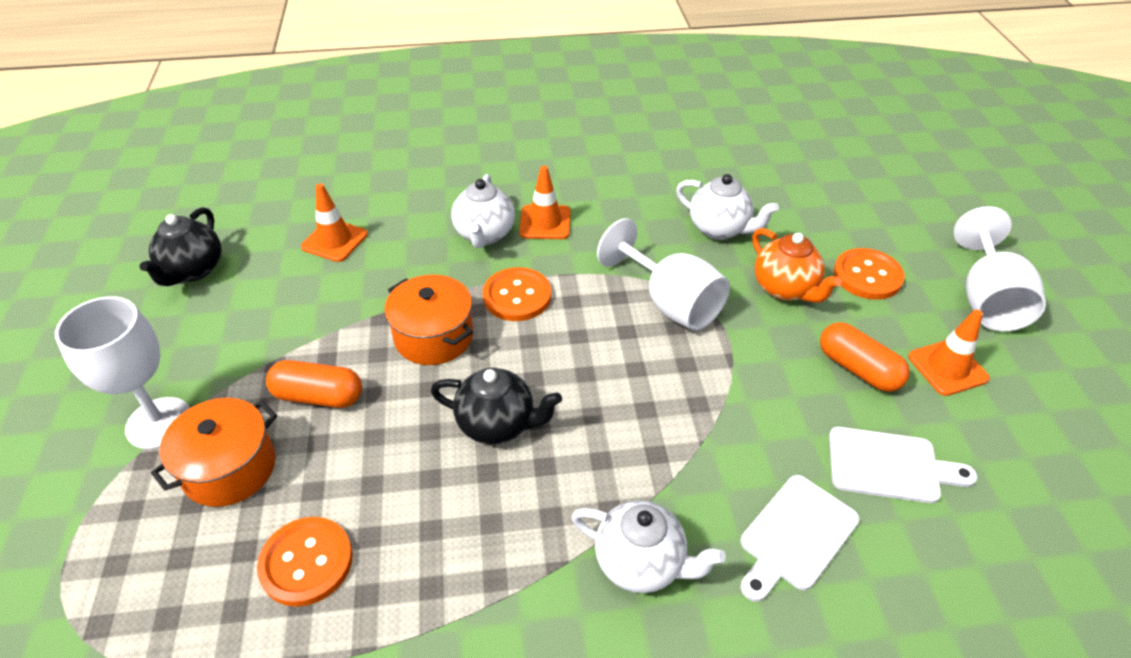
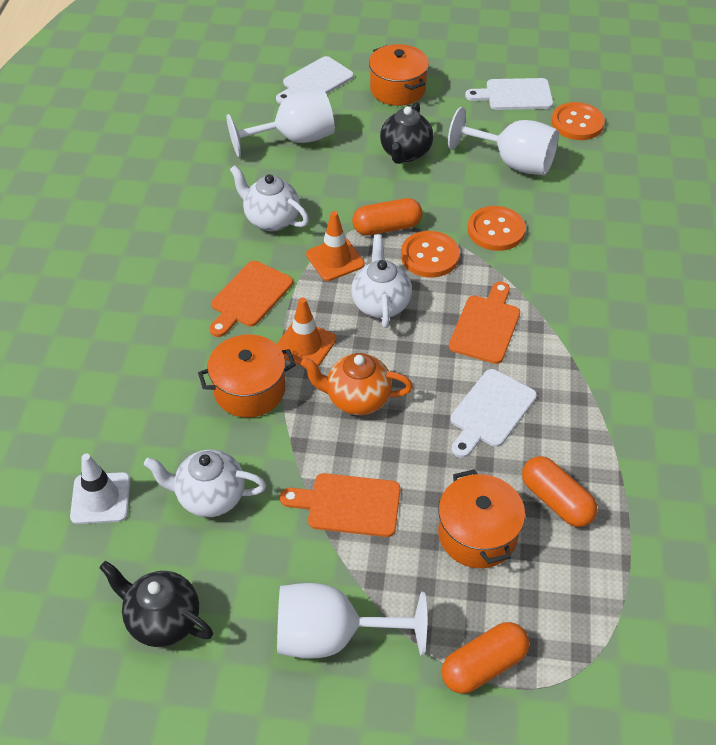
orange capsule: [266,360,362,408] [820,322,910,392] = 2 -> [352,198,423,236] [441,622,529,694] [522,456,598,527] = 3
orange cutting board: none = 0 -> [209,261,293,337] [280,473,401,537] [449,282,520,364] = 3
orange pot: [151,398,277,507] [384,275,473,365] = 2 -> [198,334,296,418] [369,44,429,106] [438,469,525,568] = 3
orange traffic cone: [301,183,368,262] [519,166,571,239] [908,310,990,396] = 3 -> [277,298,337,367] [306,211,365,281] = 2
white cutting board: [741,475,859,602] [829,427,977,503] = 2 -> [276,56,354,104] [450,369,537,458] [465,78,553,110] = 3
white traffic cone: none = 0 -> [70,453,130,524] = 1

